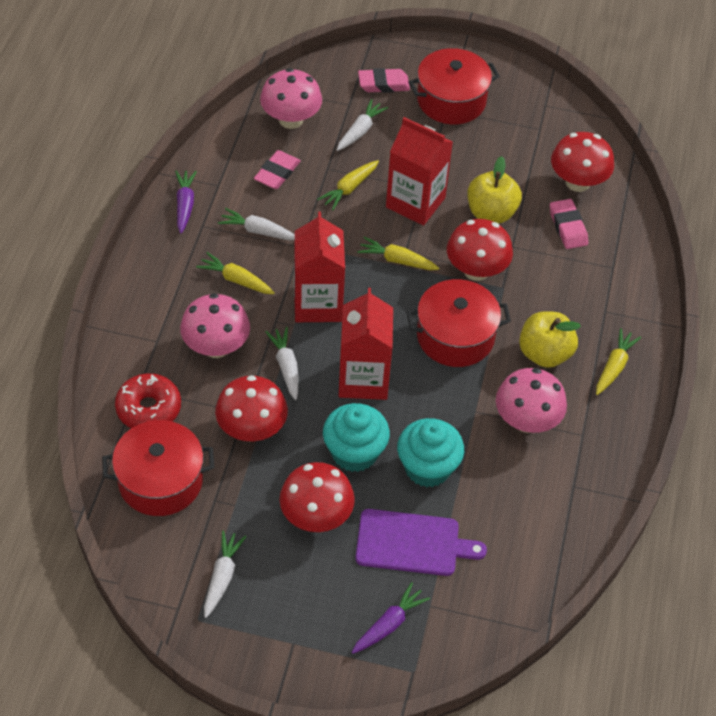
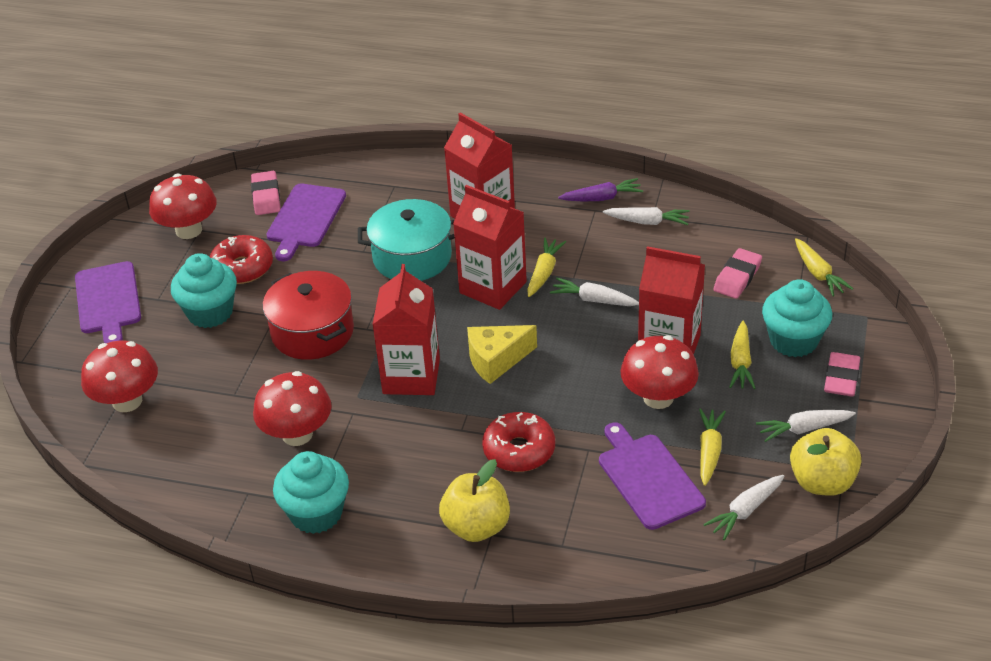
pink mushroom: [180,293,250,358] [260,68,322,129] [496,368,567,433] = 3 -> none = 0
purple carrot: [175,171,197,233] [351,582,430,654] = 2 -> [558,178,643,201] = 1
purple cutting board: [355,509,487,576] = 1 -> [75,261,141,343] [266,183,346,261] [599,422,706,530] = 3
red carton: [294,211,345,322] [339,288,393,400] [386,117,453,225] = 3 -> [372,264,440,395] [444,113,515,219] [453,185,527,310] [638,246,705,355] = 4
red donut: [115,373,181,428] = 1 -> [210,235,273,284] [482,412,555,472] = 2
red pot: [102,420,215,516] [407,279,511,367] [409,48,500,124] = 3 -> [263,271,354,360] = 1
turquoise cupcake: [323,403,390,472] [397,418,464,487] = 2 -> [171,253,237,328] [273,451,349,534] [762,279,832,357] = 3
turquoise pot: none = 0 -> [358,199,455,281] = 1
yellow cheese: none = 0 -> [467,325,537,384] = 1

